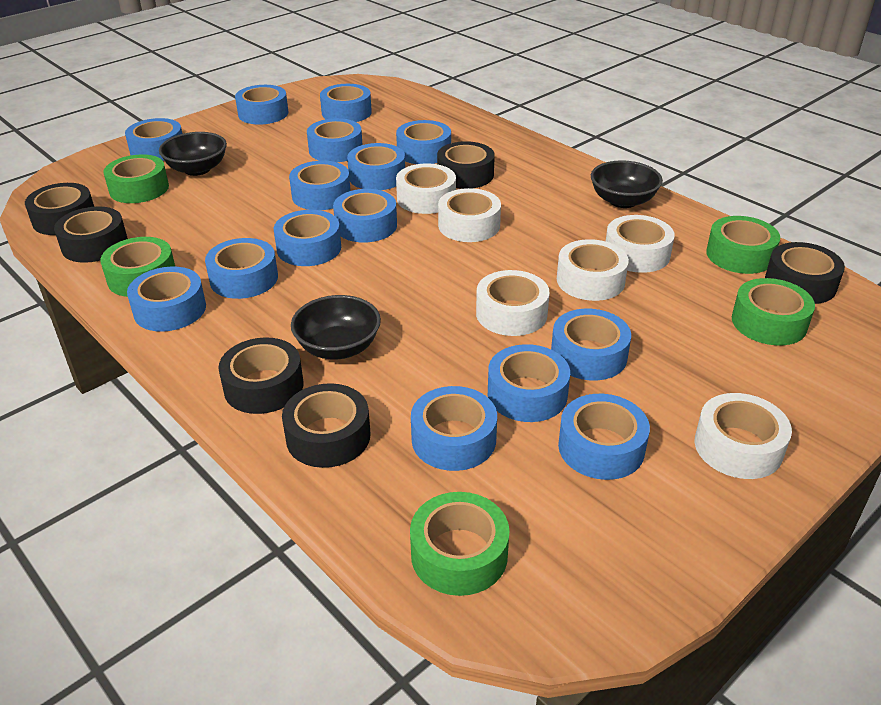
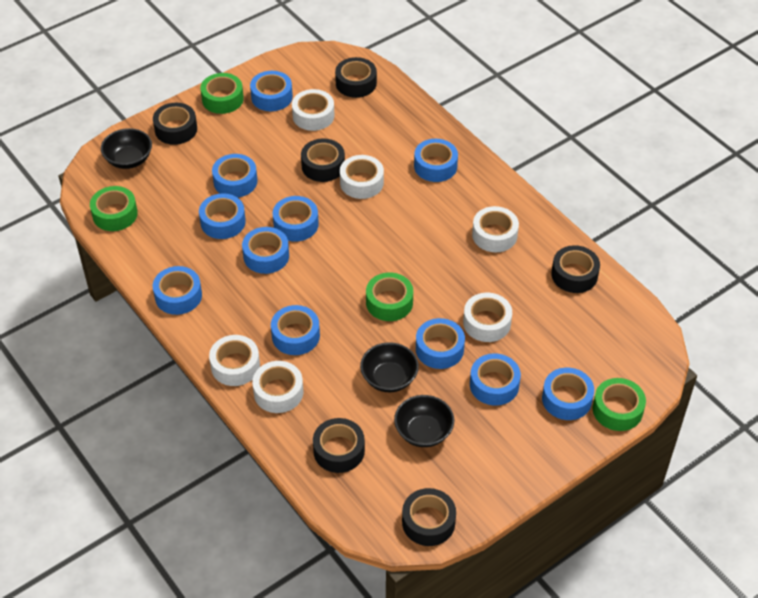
blue tape: [125,118,182,161] [127,267,206,332] [205,238,278,299] [235,85,288,125] [274,210,341,266] [289,161,351,210] [307,118,363,162] [320,84,372,122] [333,189,397,242] [347,143,405,190] [396,120,451,164] [411,386,497,471] [488,344,570,422] [551,309,631,380] [558,394,650,480] = 15 -> [153,266,202,315] [199,193,246,239] [212,154,257,198] [242,227,289,274] [250,71,293,111] [271,305,320,355] [273,196,319,242] [414,139,458,182] [416,318,465,369] [470,353,521,406] [542,368,594,420] = 11
green tape: [101,237,175,297] [103,154,169,203] [410,492,510,596] [706,216,780,274] [732,278,815,345] = 5 -> [90,186,138,231] [200,73,244,114] [366,273,413,321] [593,378,646,431] = 4

